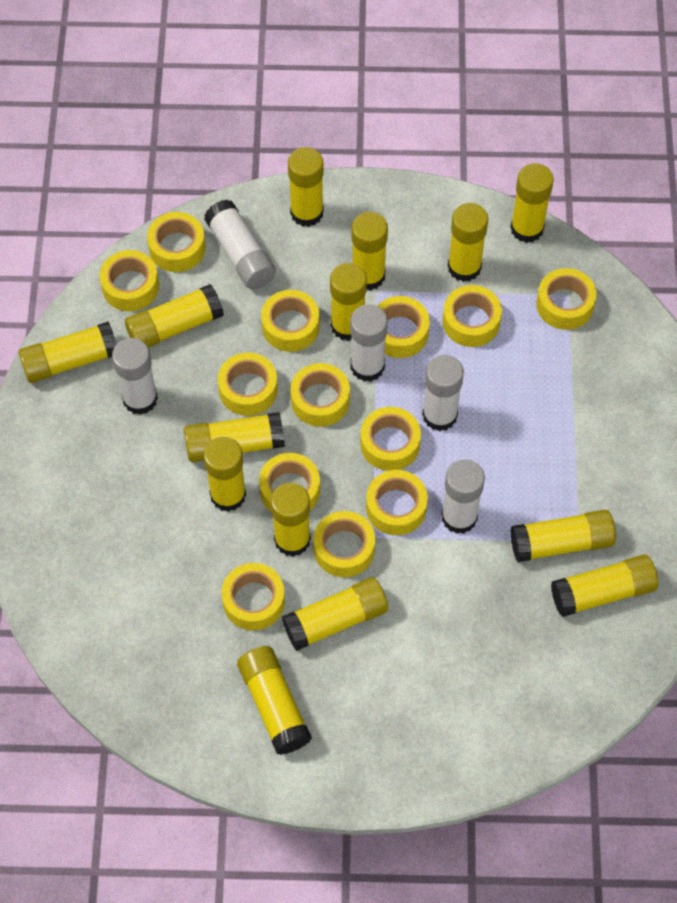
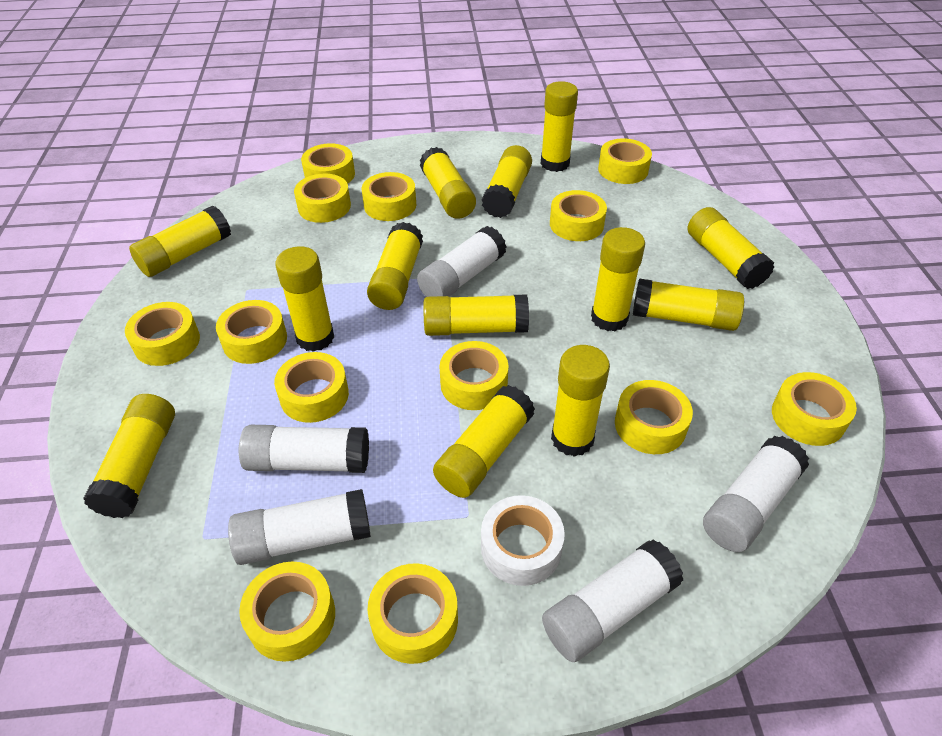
white tape: none = 0 -> [481,495,565,586] = 1
yellow glue stick: [18,321,117,383] [125,284,224,347] [184,412,285,462] [204,437,246,512] [237,646,312,755] [271,483,311,557] [282,577,388,651] [288,147,324,227] [330,263,367,341] [351,212,388,291] [448,203,488,282] [510,163,554,243] [510,510,616,562] [551,555,658,617] = 14 -> [83,394,175,518] [129,205,231,277] [275,246,334,352] [367,222,423,310] [420,147,476,219] [423,295,529,336] [433,385,535,498] [482,145,532,218] [541,81,578,172] [551,345,610,457] [591,227,645,331] [633,279,744,331] [688,207,775,289] = 13

